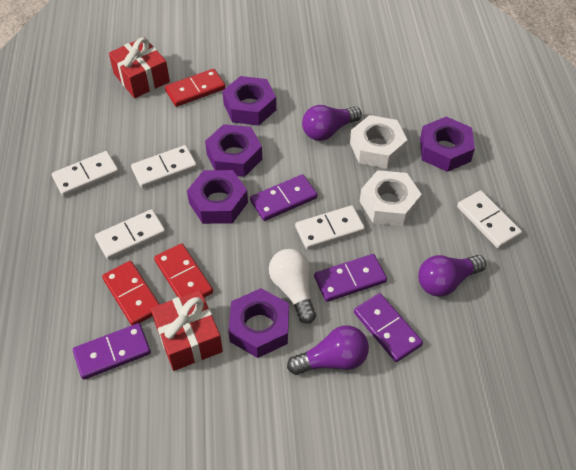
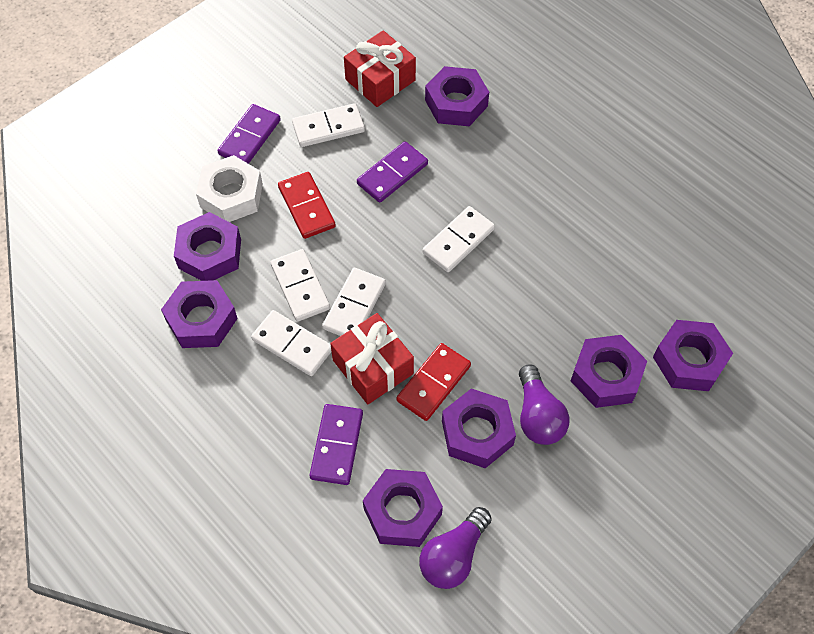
purple domino: [73,323,151,380] [250,174,317,221] [314,254,387,302] [354,293,423,362] = 4 -> [218,104,281,164] [310,404,363,485] [357,141,428,203] = 3
purple light bulb: [287,325,369,375] [302,105,362,141] [418,255,486,297] = 3 -> [419,507,492,589] [519,365,570,445] = 2
purple nut: [187,170,248,224] [205,124,262,177] [223,76,276,126] [228,288,289,358] [420,117,475,172] = 5 -> [161,280,238,348] [174,212,241,281] [363,469,443,547] [425,66,489,126] [442,389,516,468] [571,335,647,408] [653,320,733,391] = 7
red domino: [102,261,160,325] [154,243,213,298] [165,69,226,107] = 3 -> [278,172,336,239] [396,343,471,421] = 2
white light bulb: [269,249,316,324] = 1 -> none = 0
white nut: [350,115,407,169] [360,170,422,226] = 2 -> [196,155,263,222] = 1

